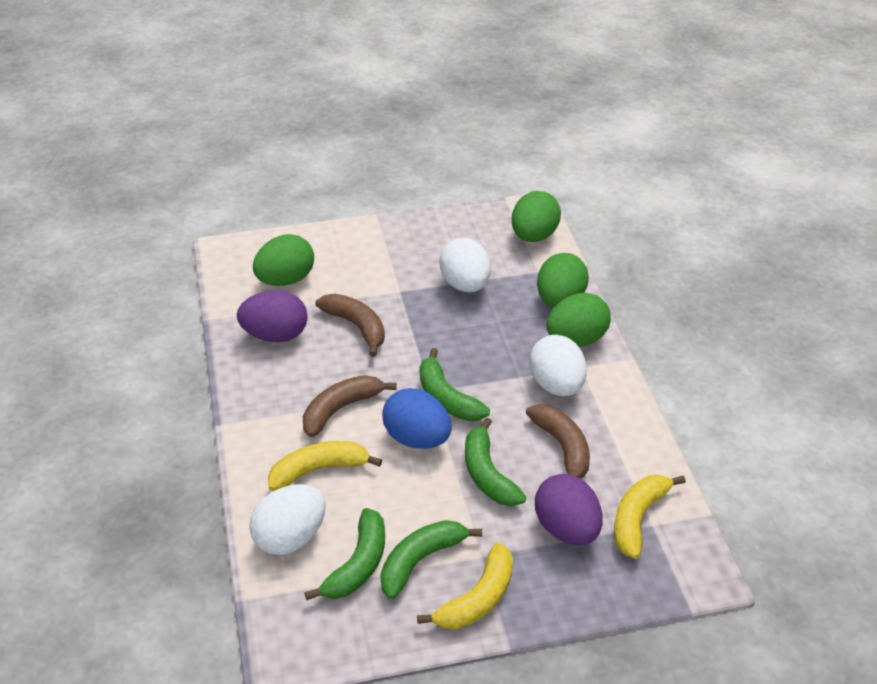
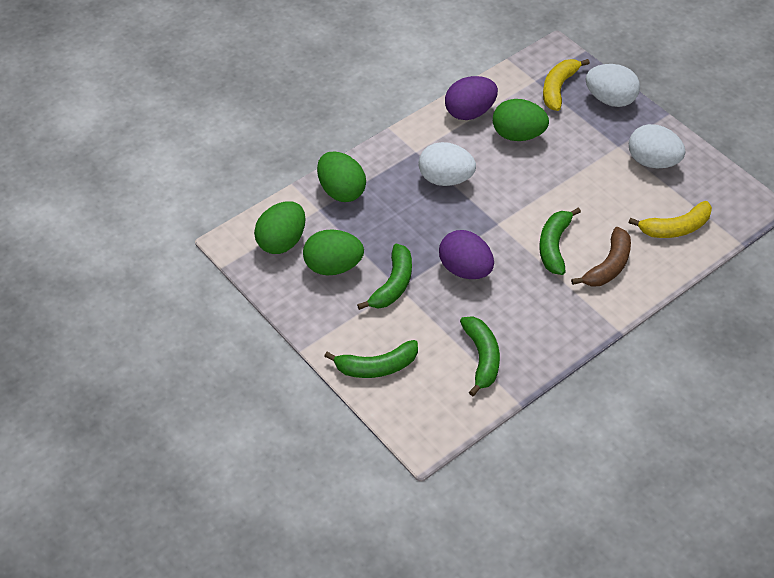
blue egg: [382,388,452,449] = 1 -> none = 0
brown banana: [303,375,397,437] [316,294,385,357] [526,404,590,478] = 3 -> [571,227,631,286] = 1
yellow banana: [268,441,382,491] [417,543,513,629] [614,475,686,559] = 3 -> [543,59,590,111] [628,201,712,238] = 2

